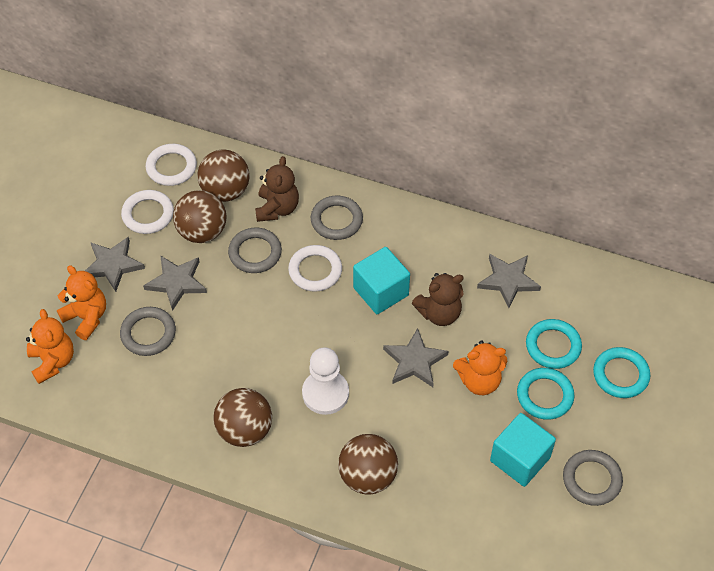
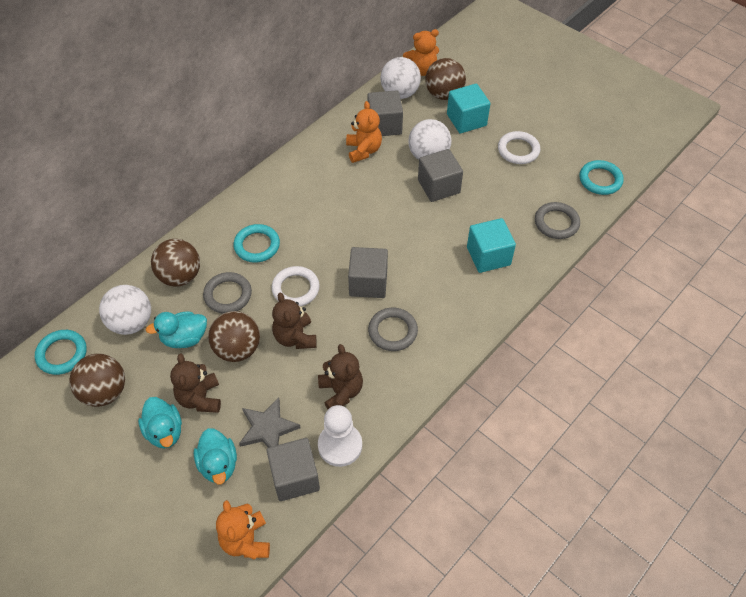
brown teddy bear: [255,156,299,222] [412,273,464,326] = 2 -> [170,353,221,413] [272,293,317,349] [318,344,363,409] = 3
grey cube: none = 0 -> [267,438,320,501] [348,247,388,298] [368,90,403,136] [418,149,463,202] = 4
grey ring: [120,307,176,356] [228,228,282,273] [311,196,363,240] [563,450,623,506] = 4 -> [203,272,252,314] [368,308,418,351] [535,202,580,239] = 3
grey star: [85,236,145,292] [143,255,207,311] [383,328,449,387] [477,254,541,308] = 4 -> [239,397,301,448] = 1
turquoise duck: none = 0 -> [138,397,182,448] [146,312,207,348] [194,428,237,484] = 3
white ball: none = 0 -> [99,285,151,335] [380,57,421,99] [408,119,451,160] = 3
white ring: [121,190,174,234] [146,144,197,186] [288,245,342,291] = 3 -> [272,266,320,306] [498,131,540,164] = 2

